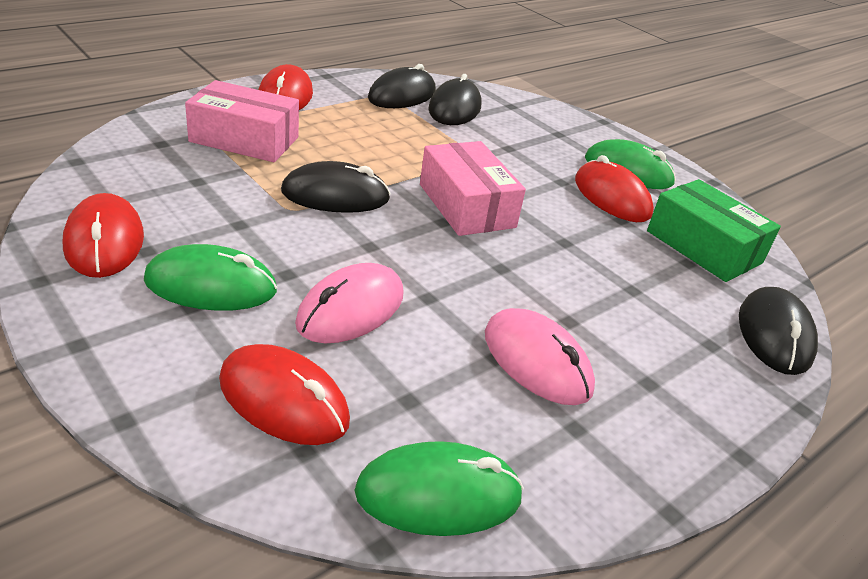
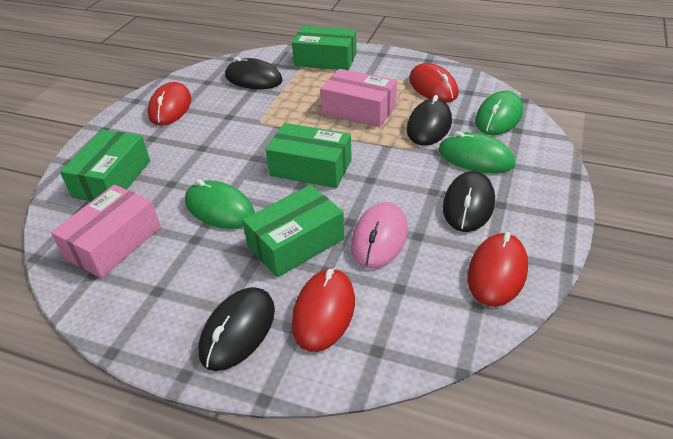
green box: [647,179,781,282] = 1 -> [60,130,150,201] [242,185,344,277] [266,123,352,188] [292,26,357,70] = 4
pink mouse: [295,263,404,343] [485,308,595,405] = 2 -> [351,202,408,269] = 1

